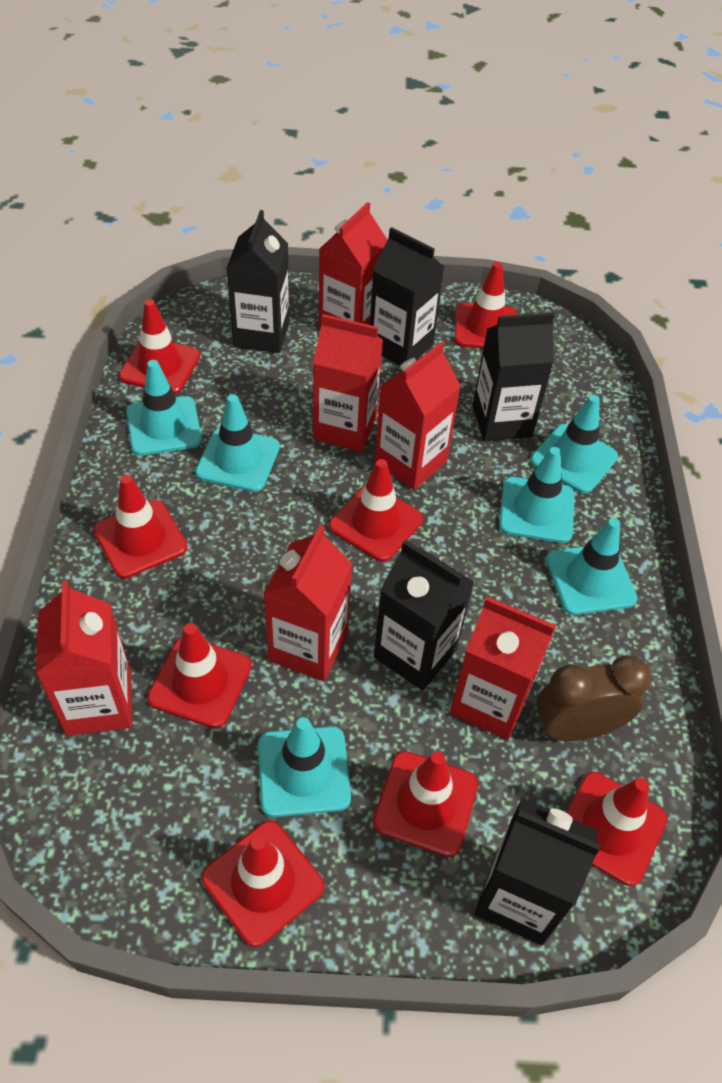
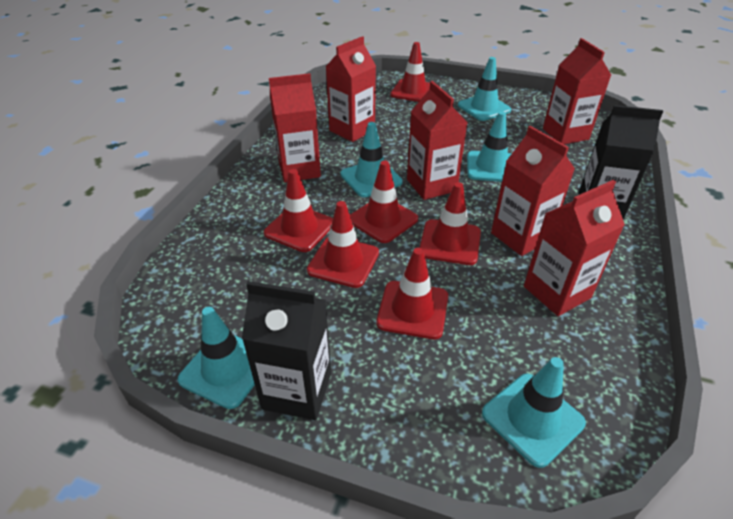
black carton: [227,210,290,353] [370,227,444,365] [374,540,474,691] [473,312,555,441] [475,798,601,945] = 5 -> [242,281,331,420] [579,105,663,220] = 2
brown clock: [536,656,651,741] = 1 -> none = 0
red traffic cone: [93,475,187,578] [119,299,200,394] [147,623,252,728] [202,821,324,947] [329,459,423,562] [373,751,478,857] [454,262,517,348] [566,772,667,886] = 8 -> [264,169,333,252] [307,201,379,288] [350,161,418,243] [377,248,448,339] [390,42,430,102] [420,182,481,265] = 6
turquoise traffic cone: [126,360,202,456] [195,394,280,492] [258,717,351,817] [499,447,575,543] [530,395,618,494] [546,518,637,615] = 6 -> [178,307,255,409] [340,122,403,197] [458,57,511,121] [467,111,511,182] [482,357,586,468] = 5

